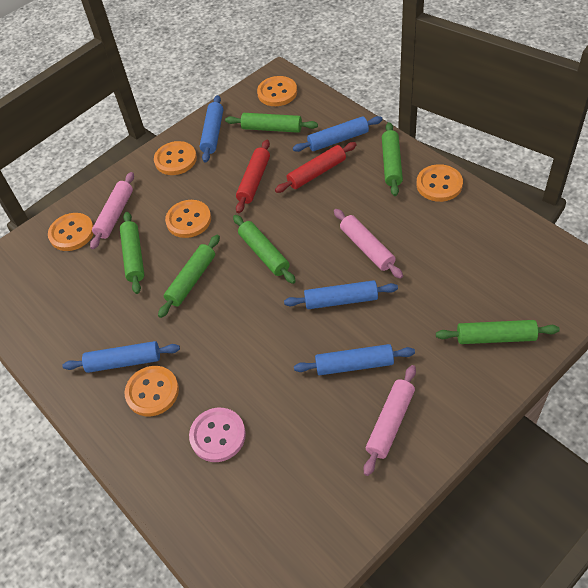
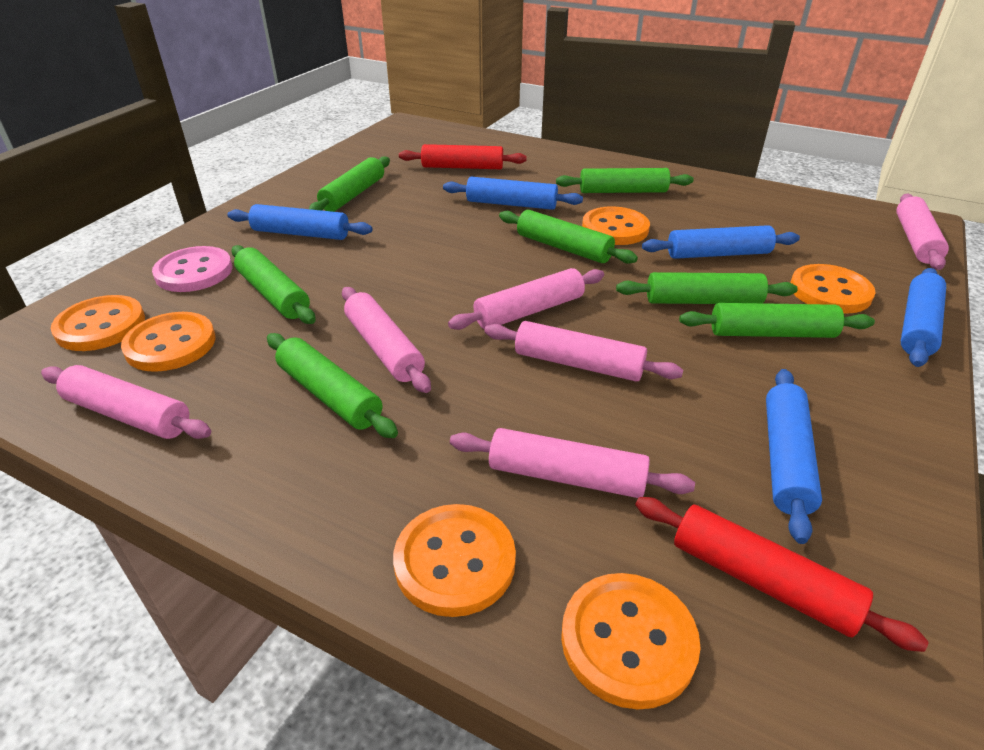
green rolling pin: [120,212,144,294] [158,235,220,318] [225,113,318,133] [233,215,296,284] [382,122,403,196] [436,320,560,344] = 6 -> [231,245,316,324] [267,333,398,438] [309,156,390,212] [499,210,638,264] [556,168,693,193] [616,272,798,304] [679,303,875,338] = 7
pink rolling pin: [90,172,134,249] [334,209,403,279] [364,365,416,476] = 3 -> [41,365,211,439] [342,287,431,393] [448,268,604,330] [450,428,695,498] [484,321,683,382] [896,194,949,270] = 6

